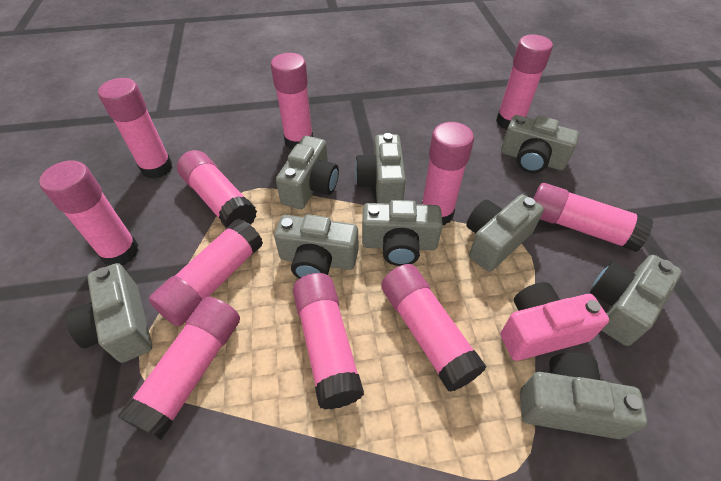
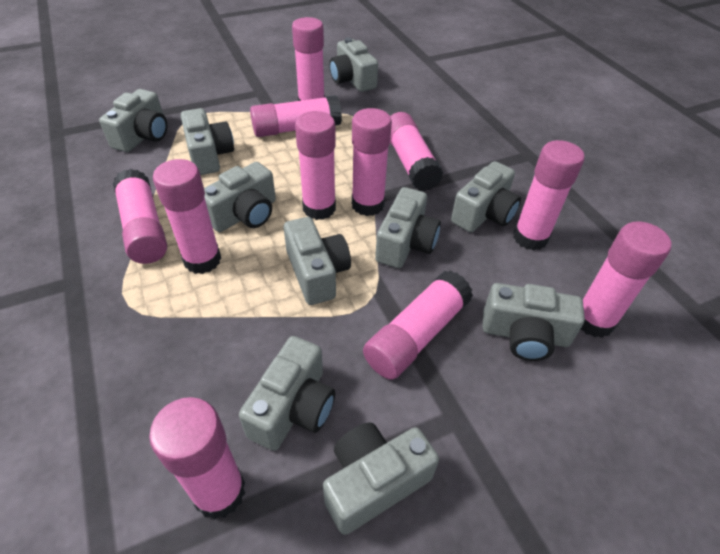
grey camera: [66,263,152,363] [274,214,358,279] [276,136,339,209] [355,133,406,204] [362,200,443,266] [466,194,544,272] [501,115,579,173] [520,353,647,439] [590,255,682,346] = 9 -> [99,89,167,152] [181,108,234,175] [204,162,276,232] [239,336,335,451] [284,217,351,305] [323,422,439,535] [329,37,378,92] [375,187,441,268] [451,161,521,232] [483,283,585,361] = 10
pink camera: [501,282,609,361] = 1 -> none = 0

